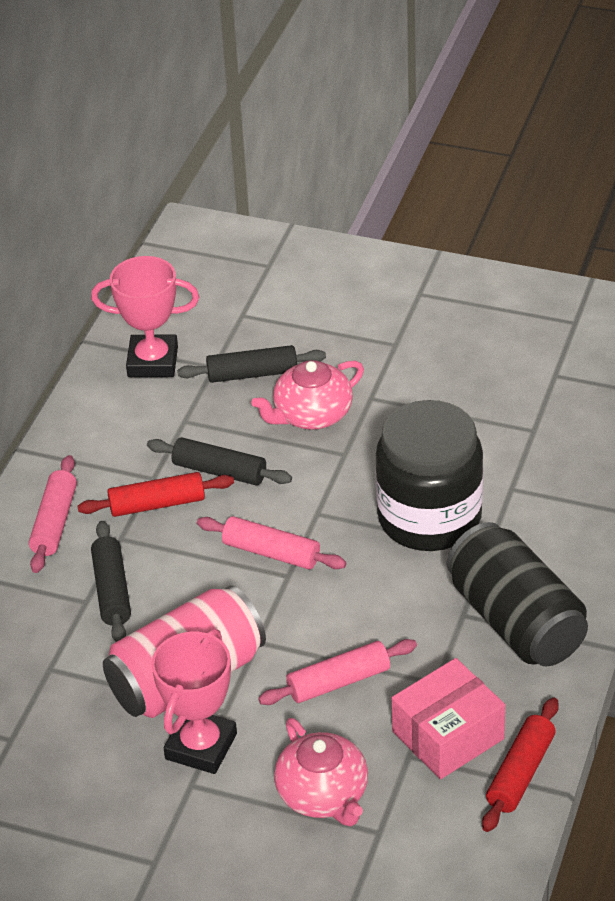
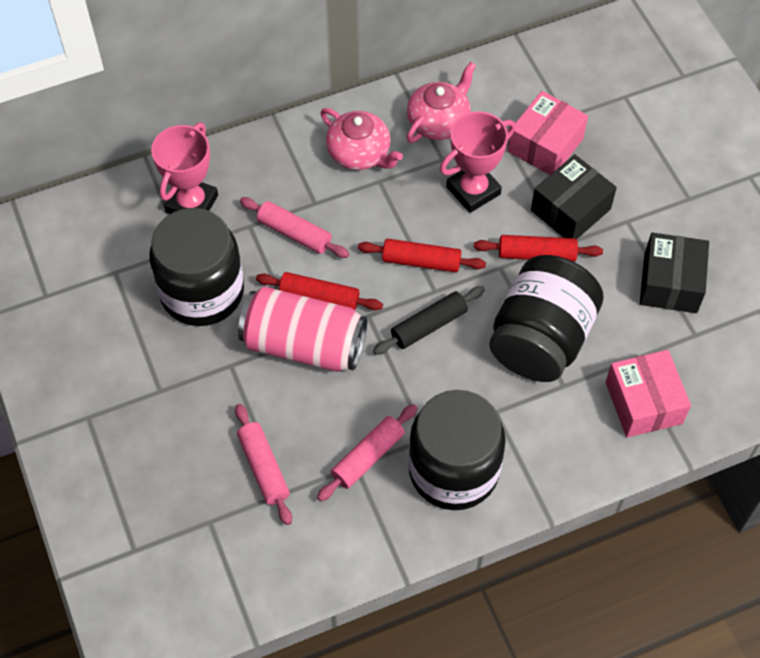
black box: none = 0 -> [531,154,617,239] [640,233,709,313] = 2
black can: [447,522,588,667] = 1 -> none = 0
black jar: [375,400,483,551] = 1 -> [150,208,244,326] [408,390,506,510] [489,255,604,382] = 3
black rolling pin: [91,521,131,642] [147,437,292,485] [177,345,326,383] = 3 -> [373,286,485,355] = 1
pink box: [392,658,505,779] = 1 -> [508,91,588,175] [605,350,691,438] = 2
red rolling pin: [78,472,234,517] [482,697,559,832] = 2 -> [256,272,383,311] [358,239,486,272] [474,235,603,262] = 3

